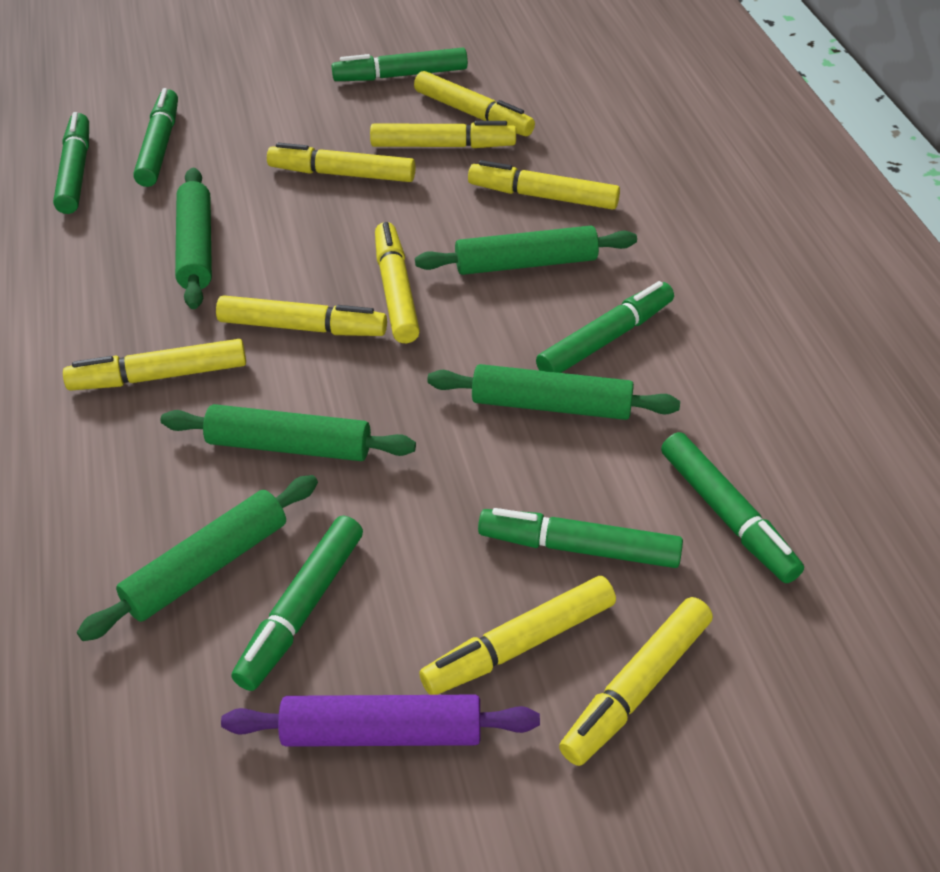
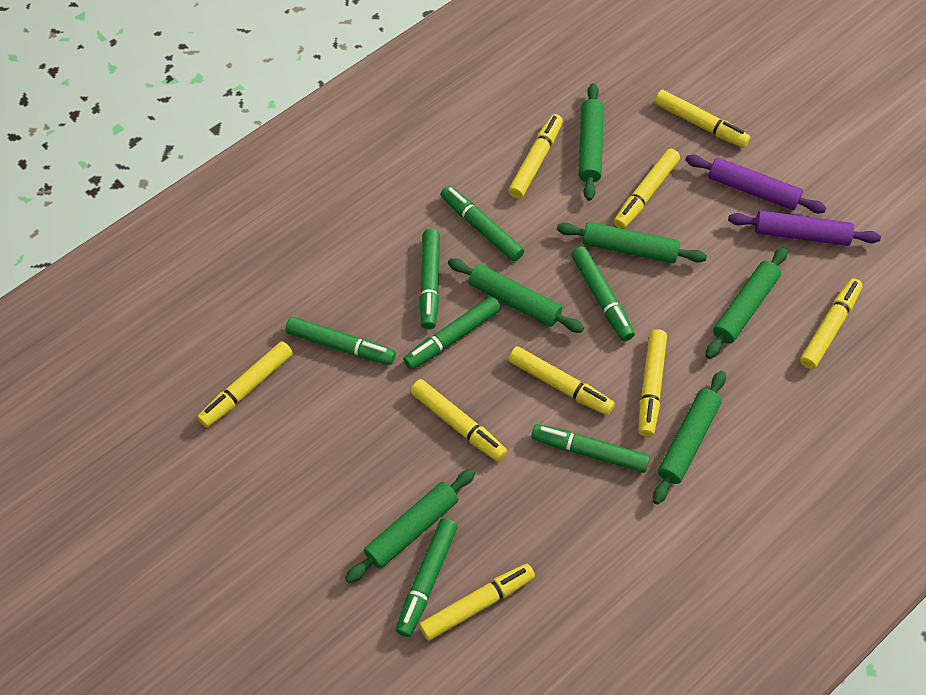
green rolling pin: [77,475,318,641] [161,404,416,461] [175,168,212,309] [415,226,637,275] [427,364,680,420] = 5 -> [345,469,475,583] [448,258,584,333] [557,222,707,263] [579,83,604,201] [653,371,726,504] [705,247,788,359] = 6
purple rolling pin: [221,695,540,747] = 1 -> [685,155,826,213] [728,210,881,246] = 2

